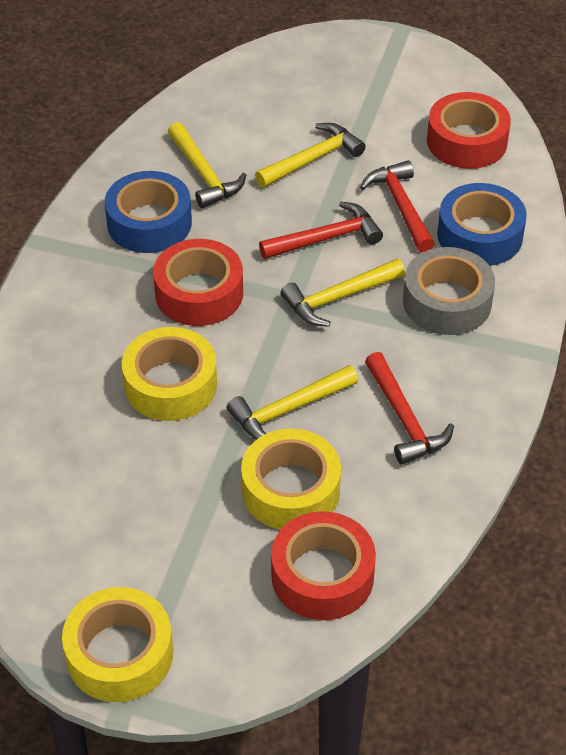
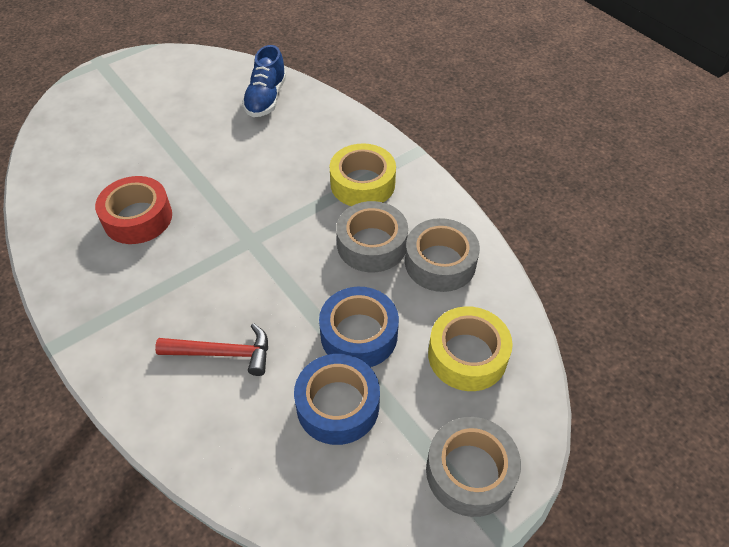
blue shoe: none = 0 -> [242,45,287,117] = 1
grey tape: [403,247,495,335] = 1 -> [336,201,408,272] [405,218,480,292] [426,417,521,517] = 3
red hammer: [259,202,383,259] [360,160,435,252] [365,352,454,465] = 3 -> [155,323,268,376] = 1
red tape: [153,239,243,326] [271,511,376,620] [427,92,511,169] = 3 -> [95,176,172,244] = 1
yellow hammer: [168,122,246,208] [227,365,358,440] [255,123,366,188] [281,259,405,327] = 4 -> none = 0
yellow tape: [62,587,173,702] [122,327,217,421] [241,429,341,530] = 3 -> [330,143,396,206] [428,306,513,391] = 2

